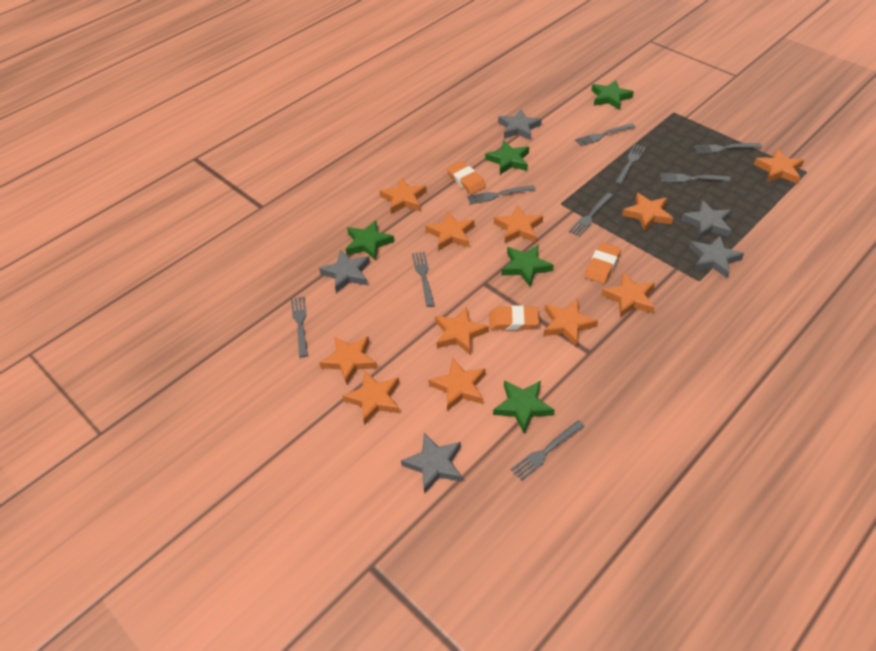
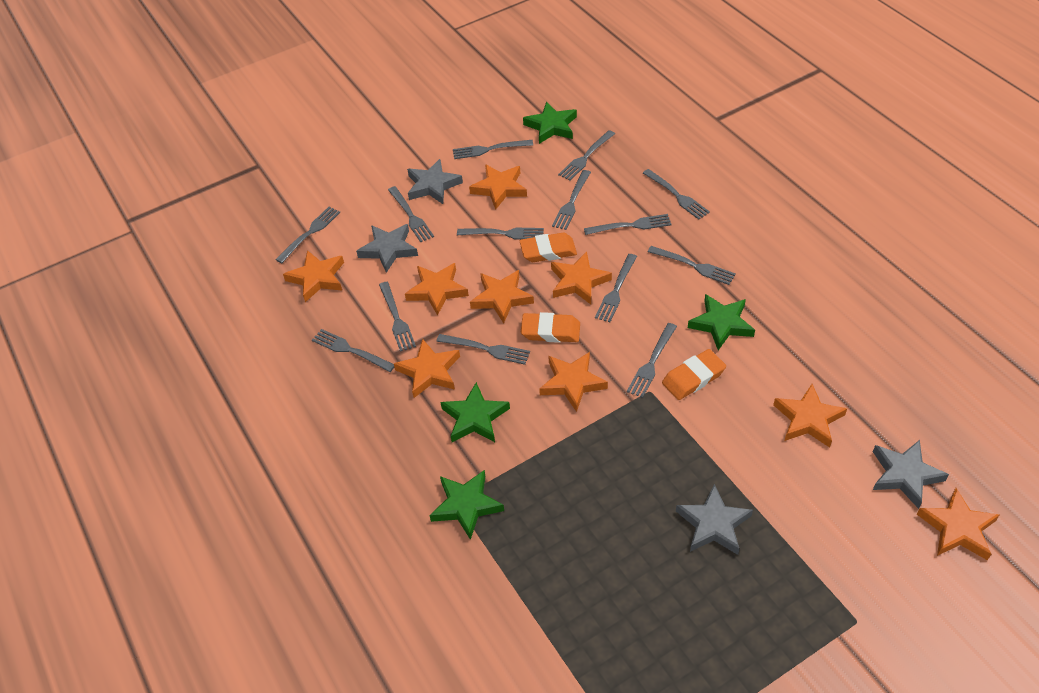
green star: [346,220,394,260] [485,140,529,175] [493,380,554,434] [501,244,554,286] [591,80,634,110] = 5 -> [429,470,504,540] [441,382,510,442] [523,102,577,144] [688,294,755,350] = 4
grey fork: [291,296,308,358] [412,252,435,307] [467,185,536,204] [511,420,585,481] [569,193,613,237] [575,124,635,146] [615,144,646,185] [660,173,731,183] [694,143,762,154] = 9 -> [276,207,340,263] [312,329,394,372] [379,282,416,352] [388,186,434,242] [436,334,530,365] [453,140,533,159] [457,228,544,240] [552,170,591,230] [558,130,615,181] [584,214,672,235] [595,254,637,322] [627,323,677,398] [643,169,710,220] [648,246,736,285] = 14
grey star: [319,250,370,293] [401,433,462,494] [498,109,542,140] [681,200,732,239] [689,236,744,278] = 5 -> [356,224,418,273] [407,159,463,204] [676,484,753,555] [873,440,949,509] = 4
orange star: [319,336,377,384] [342,370,400,425] [379,177,427,214] [425,211,474,251] [428,358,486,411] [435,306,489,355] [494,205,543,243] [544,299,598,347] [601,272,655,317] [622,193,673,232] [754,149,804,184] = 11 -> [283,250,344,302] [394,339,460,398] [405,263,469,316] [469,164,527,210] [470,270,534,323] [539,352,608,412] [551,252,612,304] [773,384,847,448] [917,488,999,560] = 9

